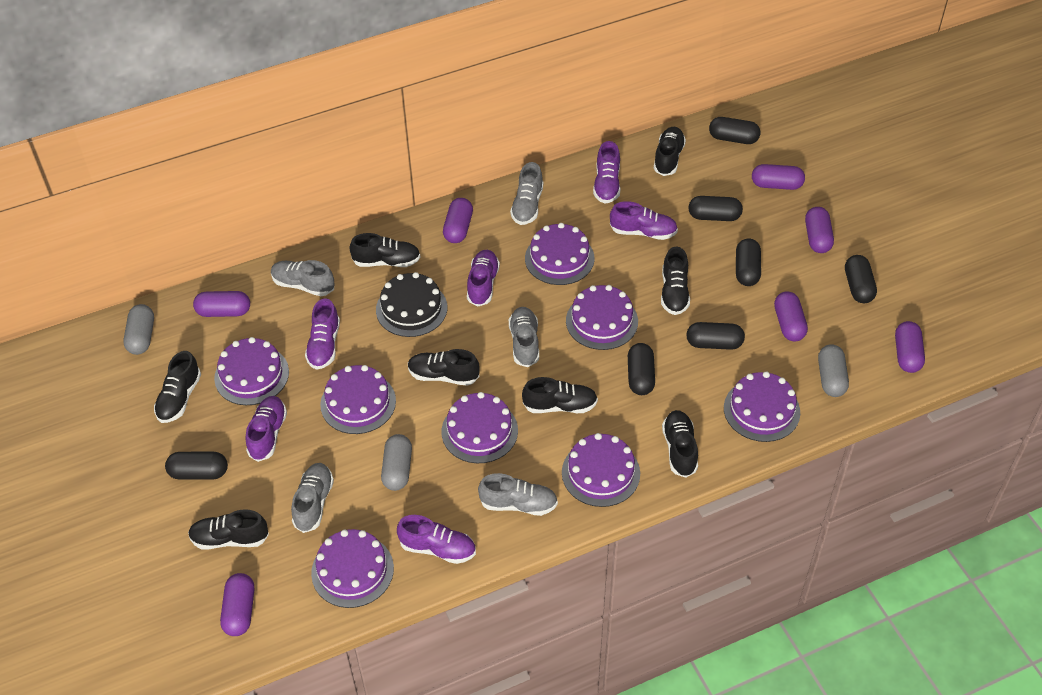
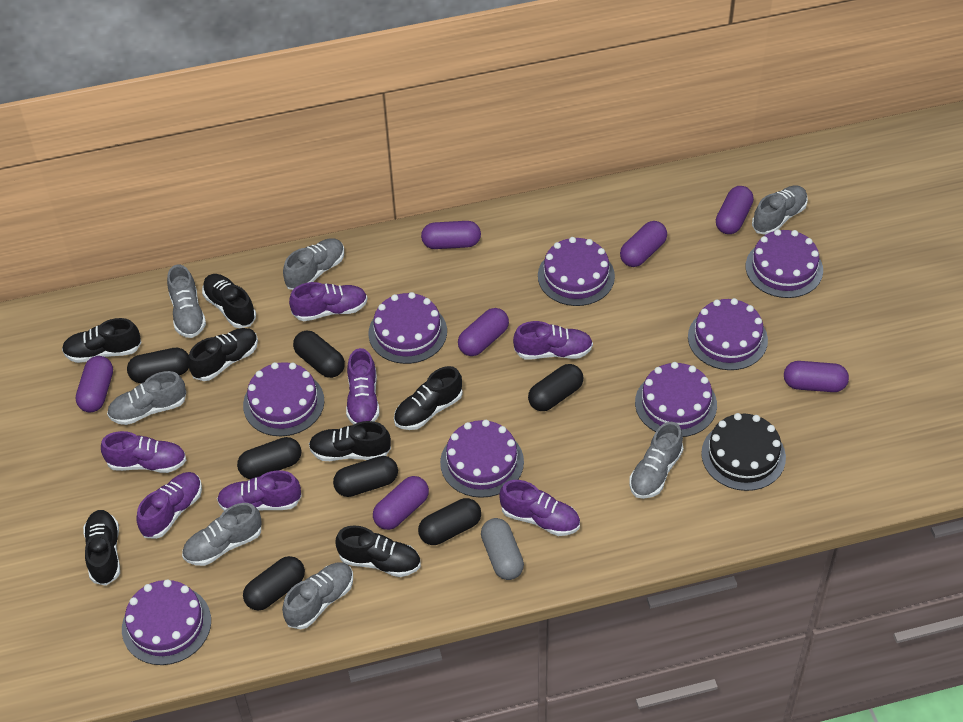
black shoe: [154,351,201,423] [188,509,269,550] [350,233,420,267] [408,349,480,386] [522,377,598,413] [654,127,686,176] [661,246,690,315] [662,410,698,478] = 8 -> [62,318,141,363] [83,510,120,586] [188,328,258,381] [202,274,256,328] [309,421,391,461] [336,525,421,577] [394,366,463,430] = 7
grey capsule: [124,304,154,355] [381,434,412,491] [818,344,849,397] = 3 -> [481,518,524,580] = 1
grey shoe: [271,260,335,296] [291,463,334,533] [478,473,558,516] [509,307,539,367] [510,162,543,225] = 5 -> [107,371,186,425] [167,264,206,338] [182,503,262,566] [282,562,353,629] [283,238,344,290] [629,422,683,499] [752,185,808,235] = 7
purple shoe: [246,396,287,462] [305,298,340,370] [397,515,476,564] [467,250,500,306] [593,141,621,204] [610,201,678,240] = 6 -> [101,431,186,473] [136,472,202,539] [217,471,302,511] [289,282,368,321] [346,348,379,424] [499,480,580,536] [513,321,593,359] = 7

